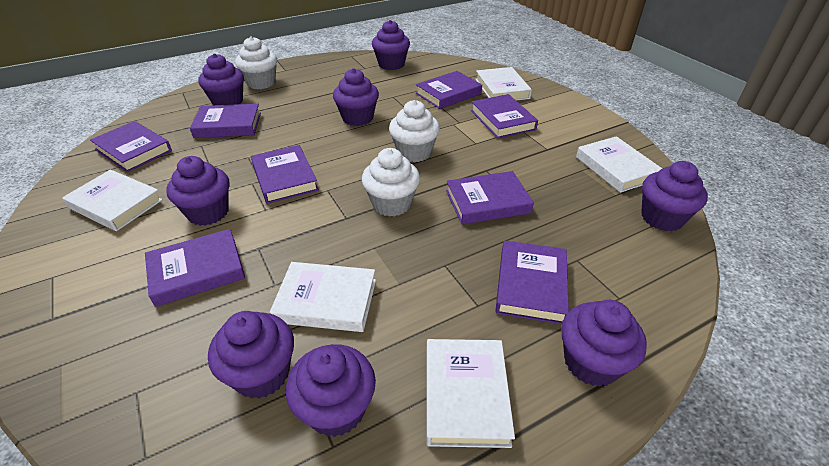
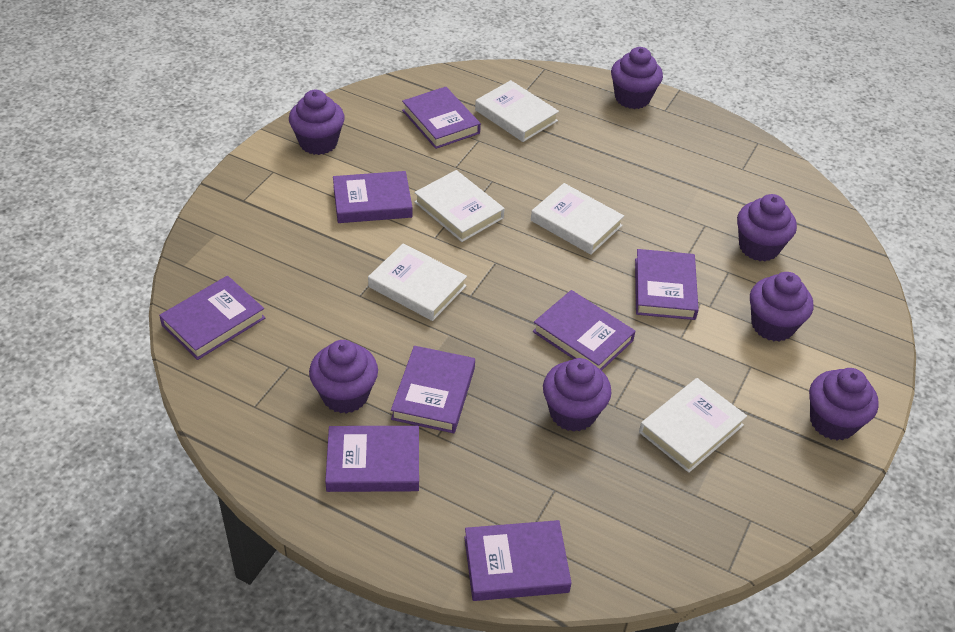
purple cupcake: [166,156,229,226] [198,53,244,105] [208,311,294,399] [286,344,376,437] [333,68,379,126] [372,20,410,70] [561,300,647,386] [641,161,708,231] = 8 -> [289,90,345,155] [309,340,378,414] [543,358,612,432] [611,47,663,109] [737,194,797,261] [750,272,813,342] [809,368,879,440] = 7
white cupcake: [235,36,277,89] [362,148,420,217] [389,100,440,162] = 3 -> none = 0

